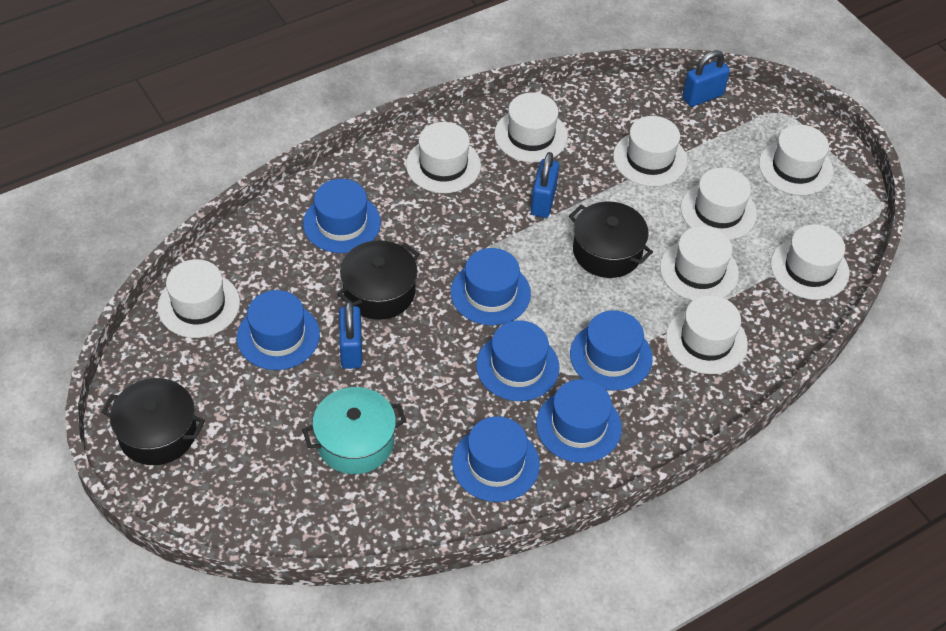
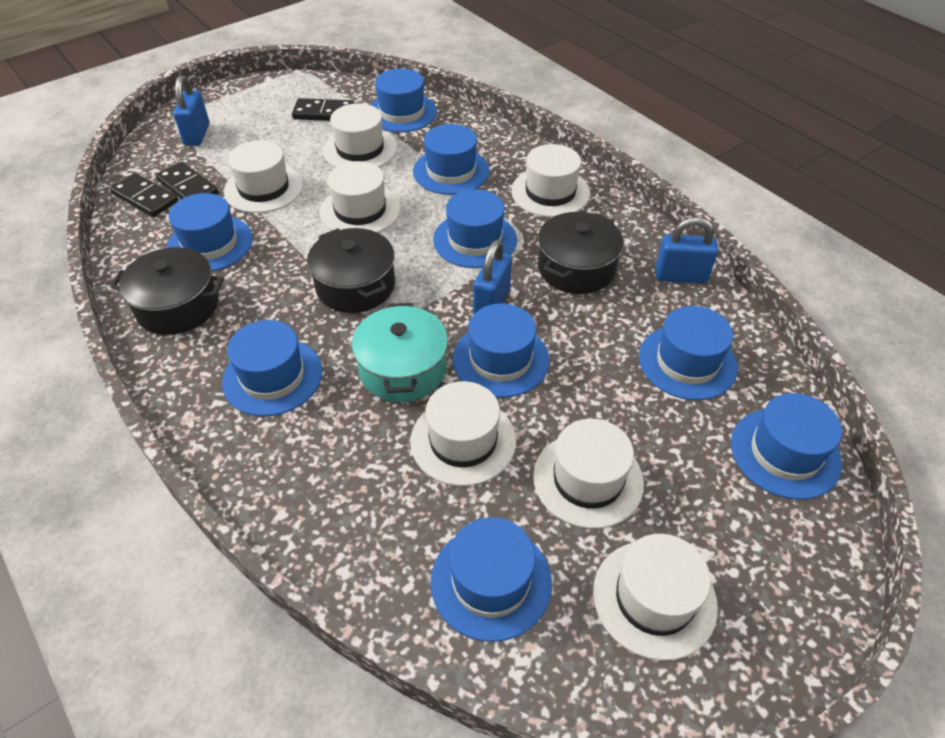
black domino: none = 0 -> [110,173,178,217] [156,162,219,199] [292,98,354,121] = 3
blue hat: [237,290,320,370] [303,179,381,253] [451,248,531,325] [452,416,540,502] [476,320,560,401] [536,379,622,463] [570,310,653,391] = 7 -> [167,193,253,272] [222,320,322,416] [370,69,437,132] [413,124,489,195] [430,517,552,642] [433,189,517,268] [452,304,550,398] [639,306,738,400] [731,393,842,500] = 9
white hat: [157,259,240,338] [406,122,481,193] [494,93,568,162] [613,116,687,187] [660,226,739,301] [666,295,748,374] [681,168,757,240] [759,125,833,195] [771,224,850,300] = 9 -> [224,140,303,213] [319,161,401,233] [323,103,397,167] [410,381,516,486] [511,144,590,217] [533,419,644,529] [593,534,718,661] = 7

